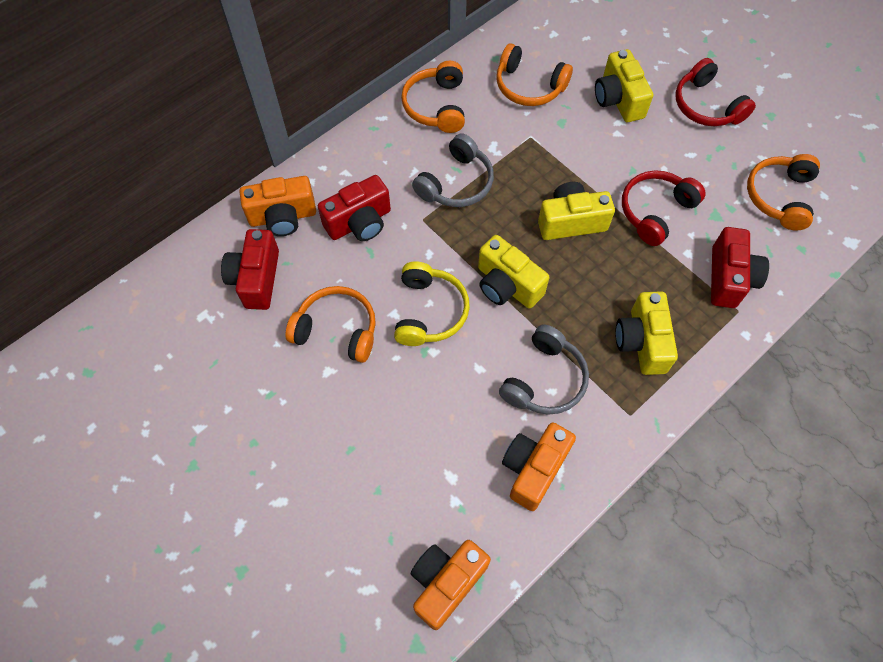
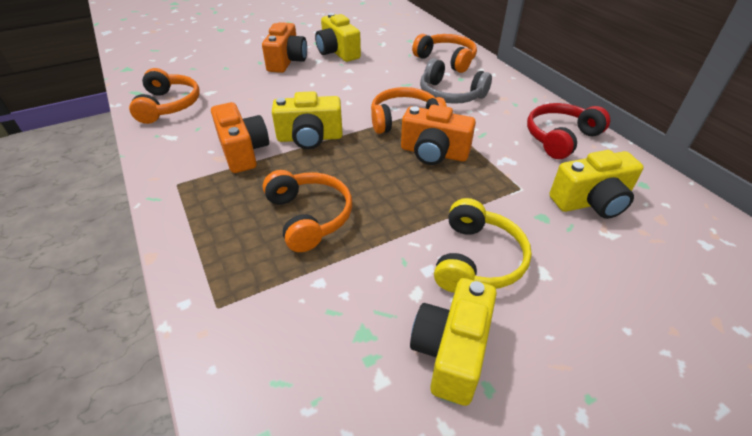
grey headphones: [412,133,494,207] [499,324,589,415] = 2 -> [420,58,492,104] = 1
red camera: [221,229,279,310] [318,175,391,241] [711,227,769,308] = 3 -> none = 0
red headphones: [622,170,706,246] [676,58,756,126] = 2 -> [527,103,610,159] = 1

